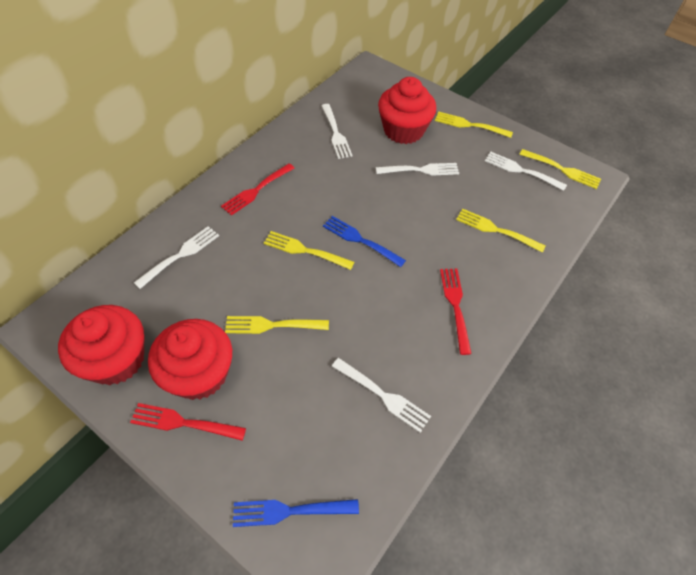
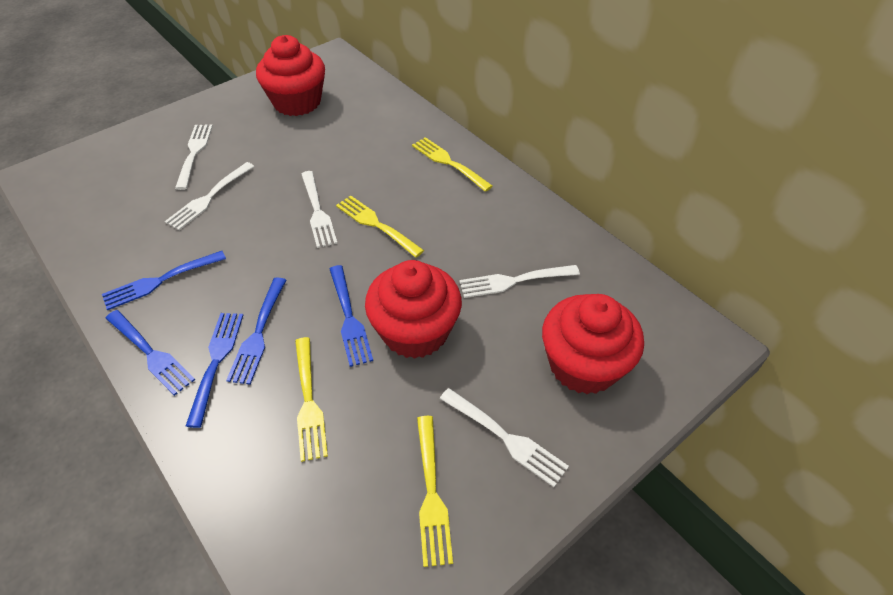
blue fork: [233,499,359,527] [323,216,406,267] = 2 -> [102,251,226,310] [105,310,195,396] [186,313,243,428] [226,277,286,385] [330,265,373,367] = 5
red fork: [130,403,246,441] [221,164,294,215] [440,268,472,355] = 3 -> none = 0
yellow fork: [225,316,329,334] [264,231,354,270] [435,112,513,138] [456,209,546,253] [519,149,601,189] = 5 -> [295,337,328,462] [336,195,424,258] [412,137,493,192] [417,416,453,567] = 4

